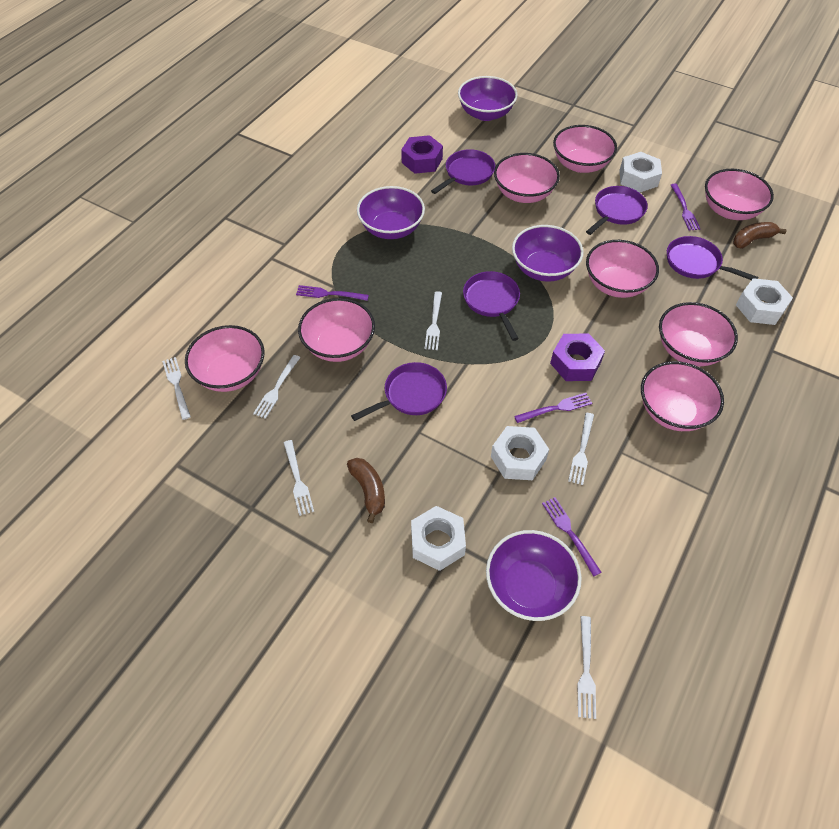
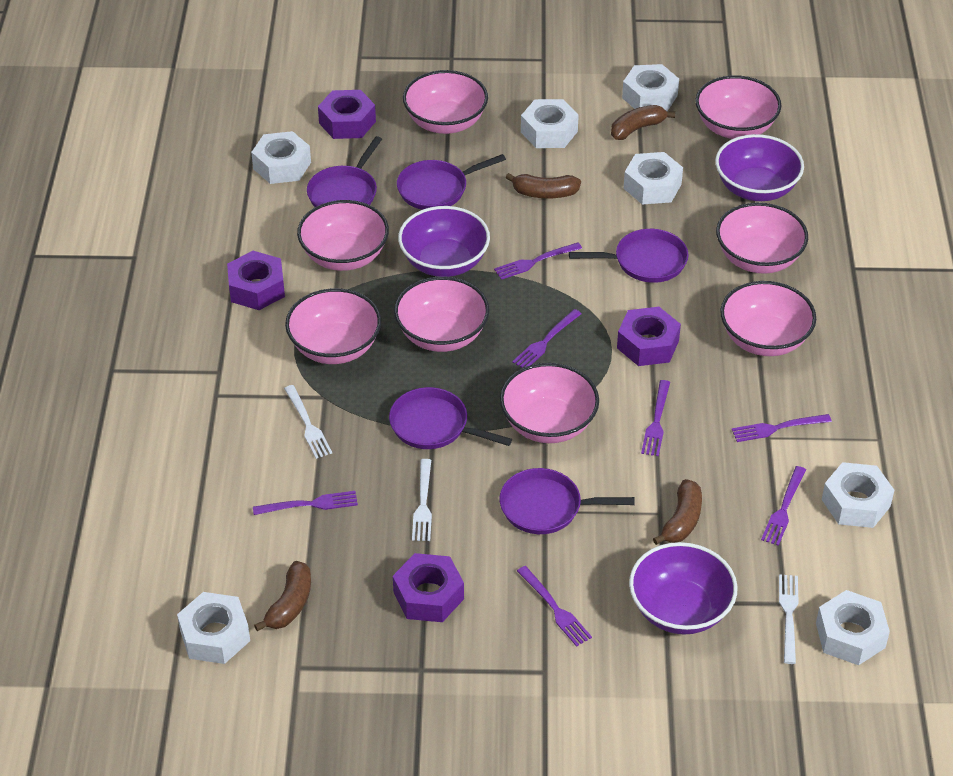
brown banana: [347,458,385,523] [733,222,787,249] = 2 -> [254,561,311,631] [505,173,581,198] [611,105,675,140] [653,479,702,545] = 4
purple bowl: [357,186,425,239] [458,76,517,121] [486,530,582,621] [512,225,583,282] = 4 -> [398,206,490,277] [629,542,737,634] [715,134,804,201] = 3
purple fork: [296,285,369,301] [514,393,592,423] [542,497,602,577] [671,184,701,231] = 4 -> [253,491,358,515] [494,243,582,280] [512,309,581,368] [517,566,592,647] [641,380,670,456] [732,414,832,442] [761,466,806,546] = 7
purple nut: [401,135,443,174] [550,334,605,381] = 2 -> [227,251,285,310] [318,90,376,139] [393,553,464,622] [617,307,681,366] = 4
white fork: [162,357,191,420] [253,355,300,419] [283,440,314,516] [424,291,442,350] [568,413,594,485] [578,616,596,719] = 6 -> [284,385,332,459] [412,459,432,541] [779,574,798,664] = 3
white nut: [411,506,466,571] [491,426,549,480] [619,152,662,192] [736,278,793,325] = 4 -> [177,592,250,664] [251,131,311,184] [521,99,579,148] [622,64,679,111] [624,152,683,205] [816,590,890,665] [822,462,894,528] = 7

